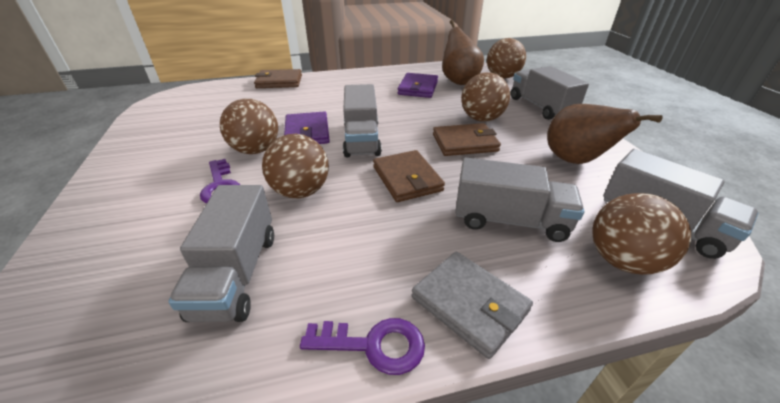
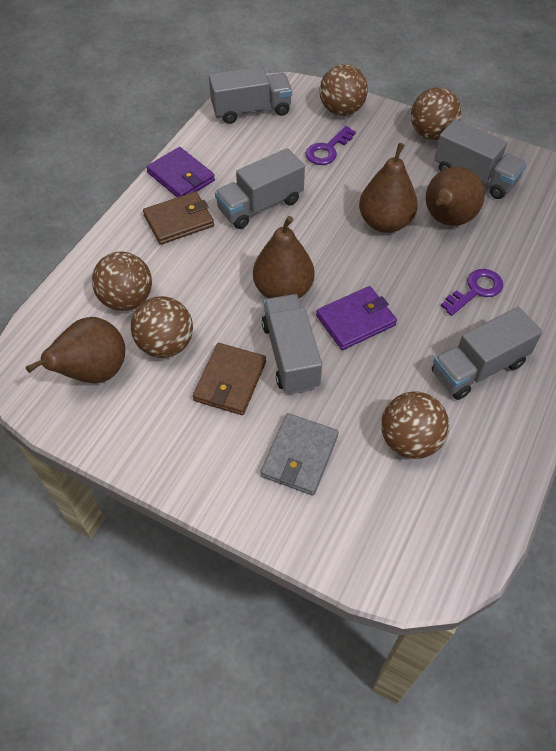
brown pear: [442,20,484,85] [547,104,663,164] = 2 -> [26,317,125,383] [253,216,315,298] [359,143,417,233] [426,167,485,226] = 4
brown wallet: [254,69,302,88] [373,150,445,202] [433,123,501,156] = 3 -> [143,191,214,245] [193,343,266,415] = 2

